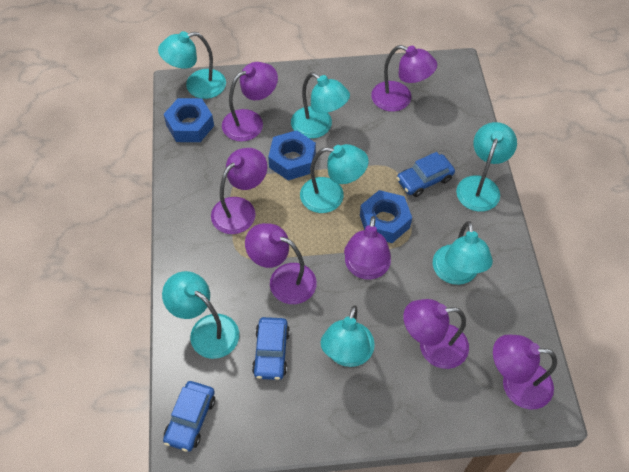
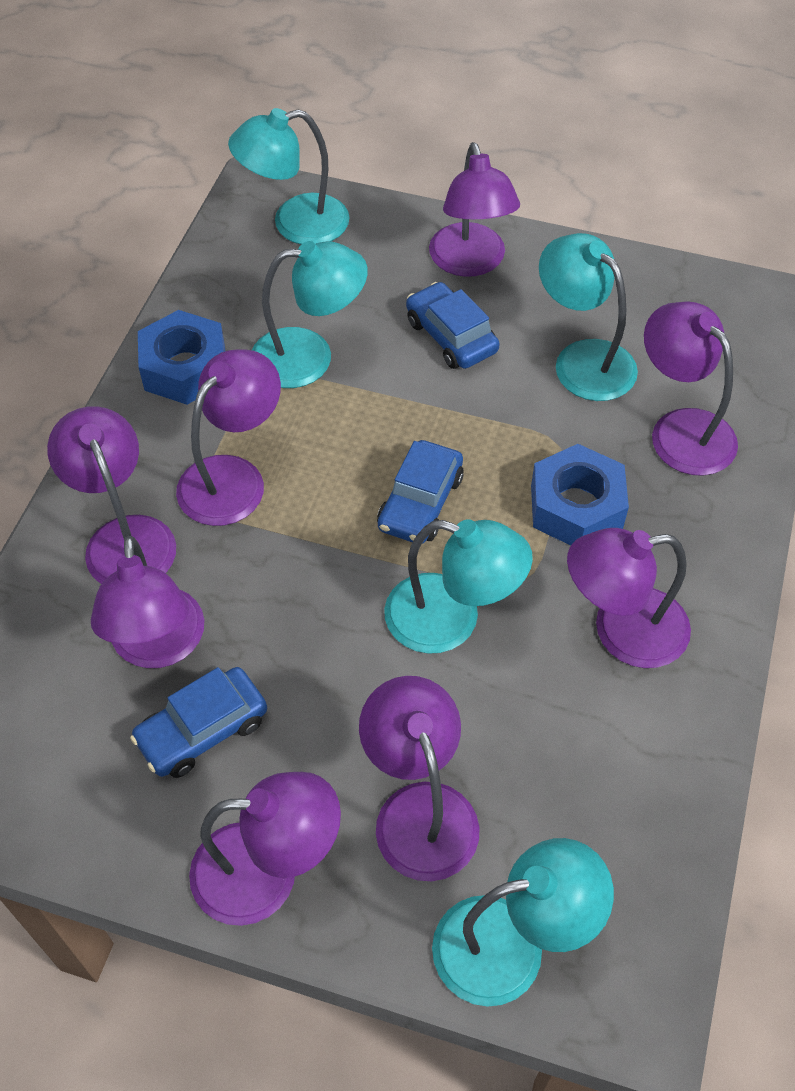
blue nut: [164,98,214,142] [268,130,316,180] [360,190,412,243] = 3 -> [138,310,225,405] [531,444,629,546] = 2
purple lamp: [211,148,267,234] [222,62,278,142] [245,223,317,304] [344,216,391,280] [371,45,437,112] [403,299,469,369] [493,335,557,409] = 7 -> [47,406,176,584] [91,536,204,668] [176,349,281,526] [189,772,341,926] [359,676,480,881] [429,142,520,277] [567,528,691,668] [644,302,738,476] = 8
turquoise lamp: [158,31,226,99] [162,271,239,359] [291,73,350,138] [300,144,369,213] [320,305,375,367] [433,221,493,285] [456,122,517,212] = 7 -> [228,108,350,244] [252,241,368,388] [384,519,533,654] [432,838,614,1007] [539,233,638,401] = 5

